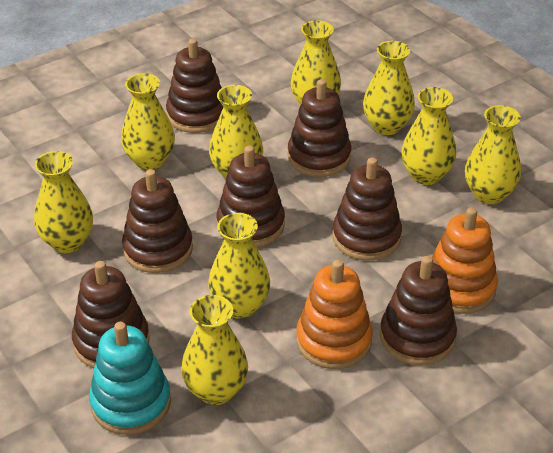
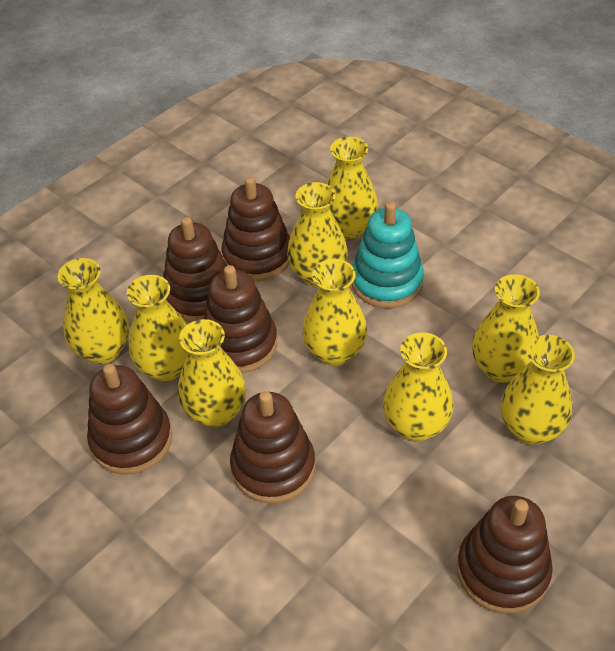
brown stacking toy: [72,261,150,369] [122,169,193,273] [166,39,223,133] [217,145,285,247] [288,79,352,177] [333,157,402,261] [380,256,457,365] = 7 -> [87,364,172,475] [163,217,227,323] [204,265,277,373] [222,177,290,281] [230,391,315,503] [457,496,553,614] = 6
orange stacking toy: [296,260,373,369] [431,207,498,314] = 2 -> none = 0

